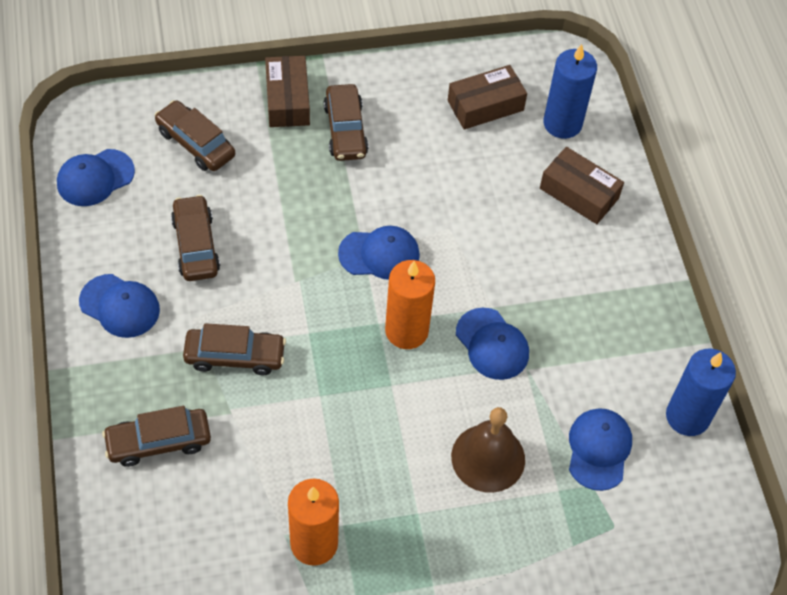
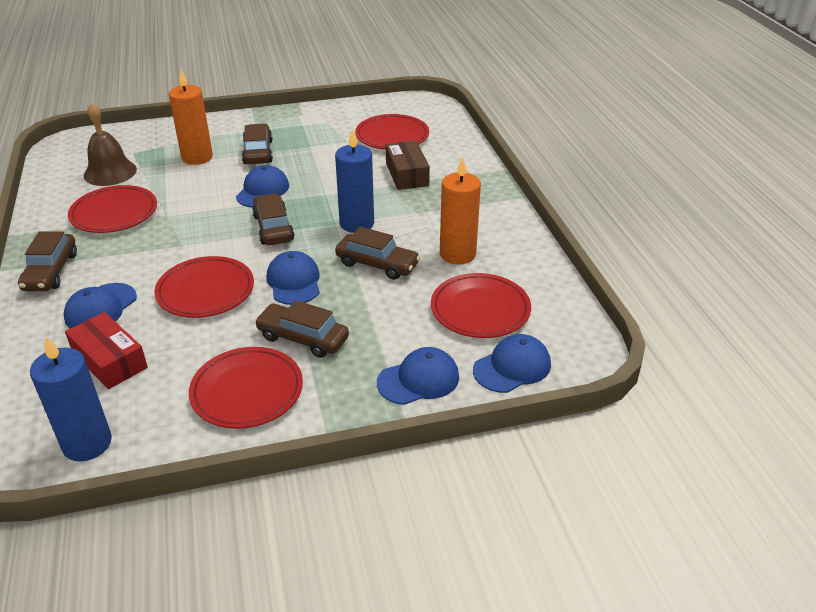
brown box: [265,56,310,127] [448,65,527,129] [540,147,624,224] = 3 -> [386,141,430,190] = 1
red box: none = 0 -> [65,312,148,389] = 1
red plate: none = 0 -> [68,185,157,233] [154,256,254,318] [189,347,303,429] [355,114,429,150] [431,273,531,338] = 5

